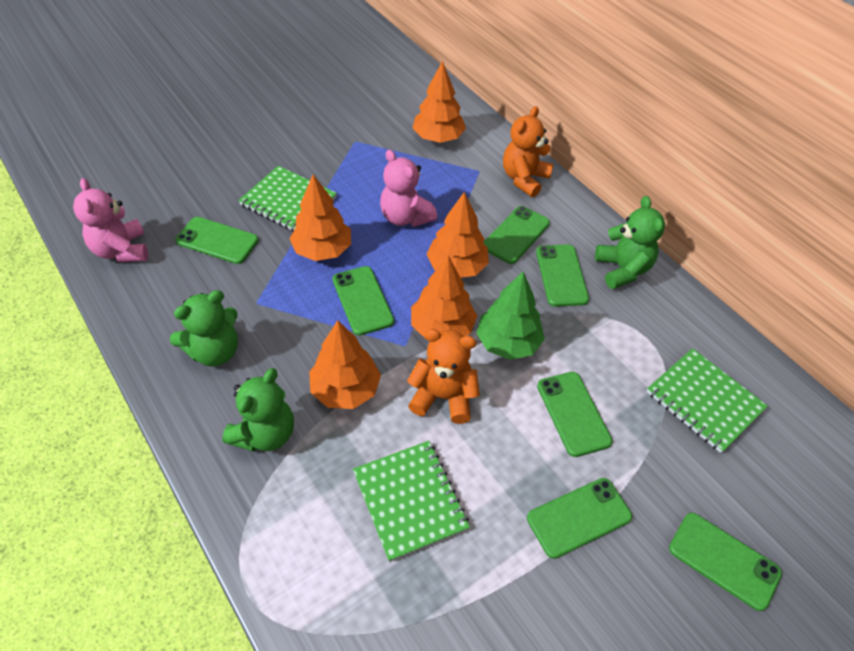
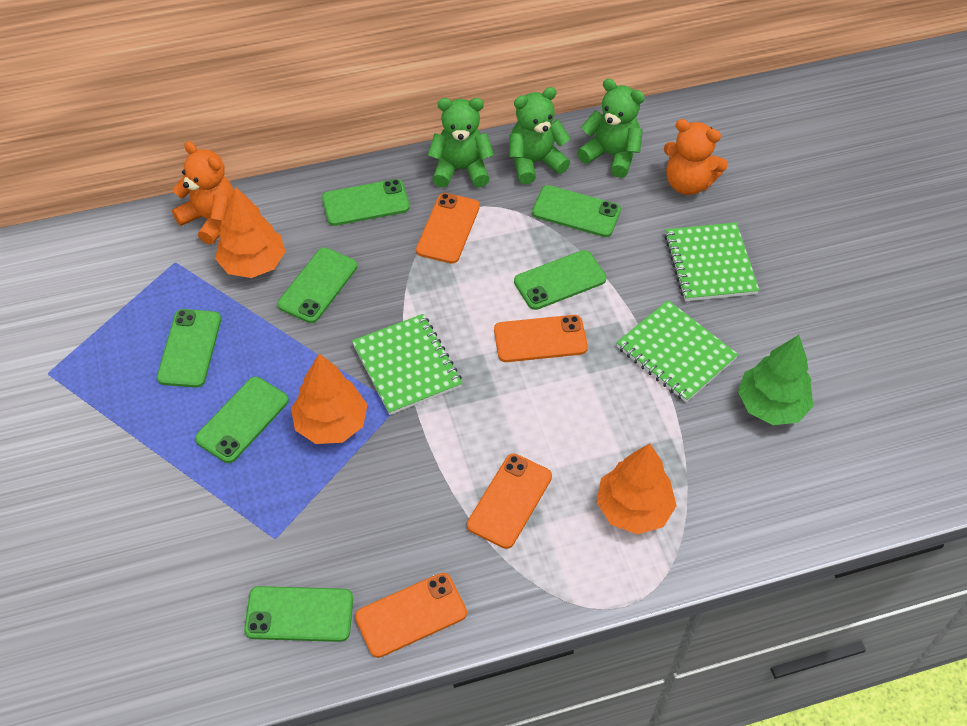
orange phone: none = 0 -> [355,573,467,658] [416,193,480,264] [467,454,552,549] [494,315,588,362] = 4
orange tree: [290,174,351,261] [309,320,381,409] [411,256,477,340] [413,61,466,143] [427,192,489,278] = 5 -> [215,187,286,278] [291,354,368,444] [596,443,677,535] = 3
pink teddy bear: [73,178,148,263] [380,150,437,227] = 2 -> none = 0

